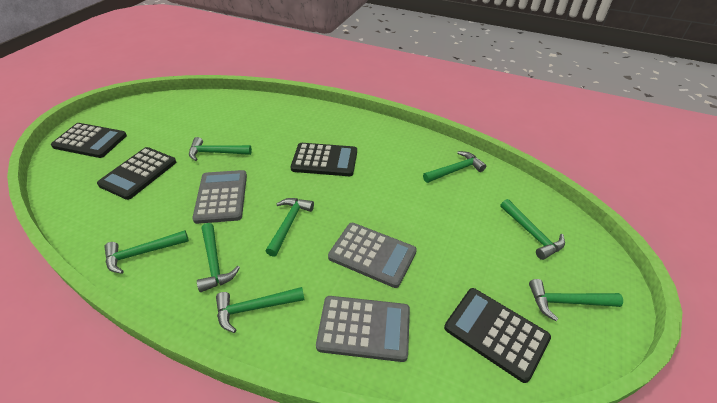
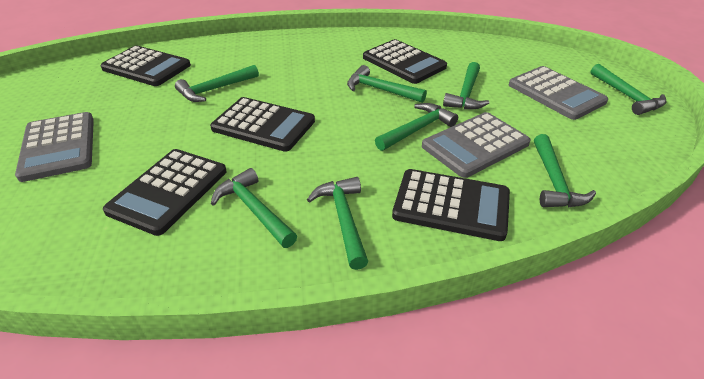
black calculator: [51,123,127,158] [97,147,176,200] [291,143,357,176] [444,288,551,383] = 4 -> [100,46,191,86] [103,149,226,236] [210,97,315,152] [363,39,447,84] [392,169,510,241] = 5

